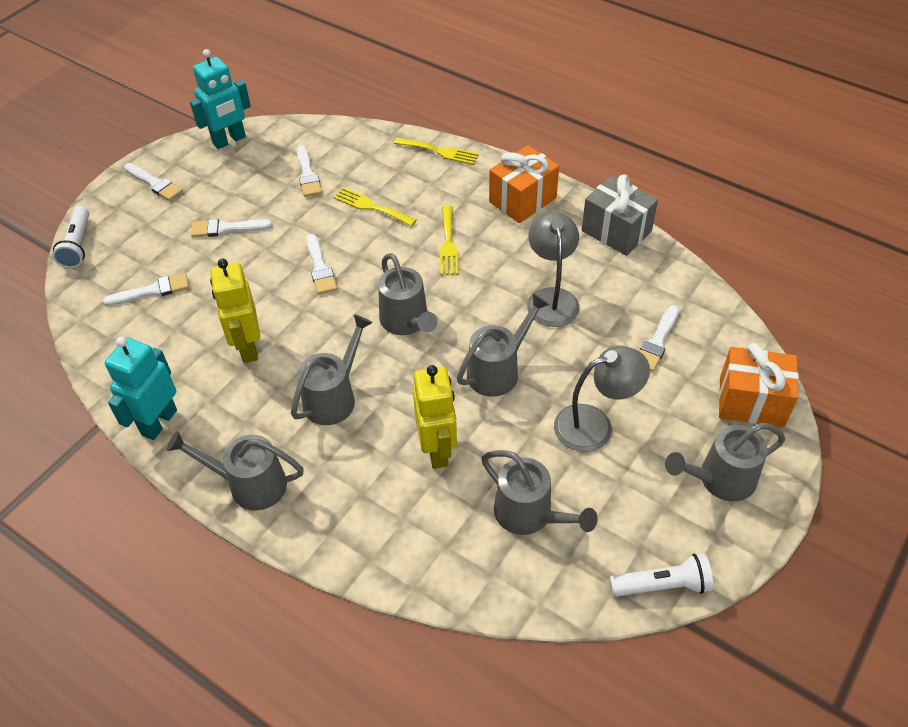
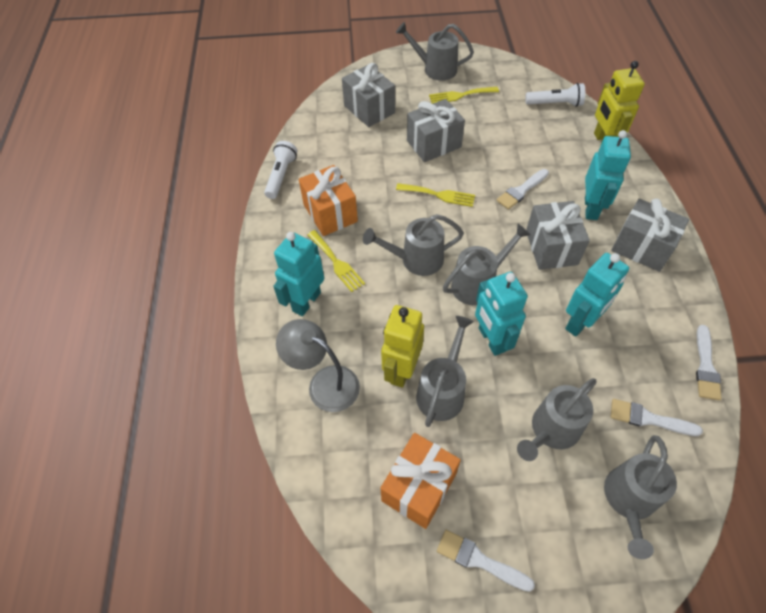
grey gift: [582,175,658,256] = 1 -> [342,63,395,127] [407,99,465,162] [526,201,590,270] [611,199,689,272] = 4
grey lamp: [527,212,580,327] [554,346,650,452] = 2 -> [276,319,360,412] = 1
turquoise robot: [105,337,177,440] [190,49,251,149] = 2 -> [273,232,324,316] [475,272,528,356] [565,253,629,337] [585,130,631,220] = 4
white brush: [103,273,189,306] [124,163,183,201] [191,219,272,237] [297,145,322,197] [306,234,338,294] [640,305,679,372] = 6 -> [437,530,535,592] [497,169,549,210] [610,399,703,436] [696,325,722,400] = 4

